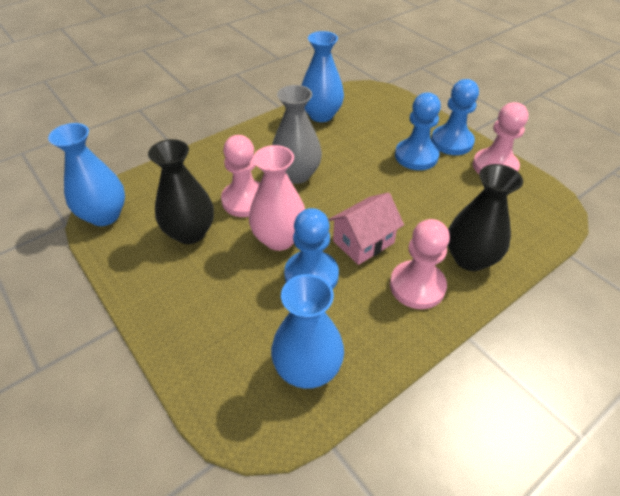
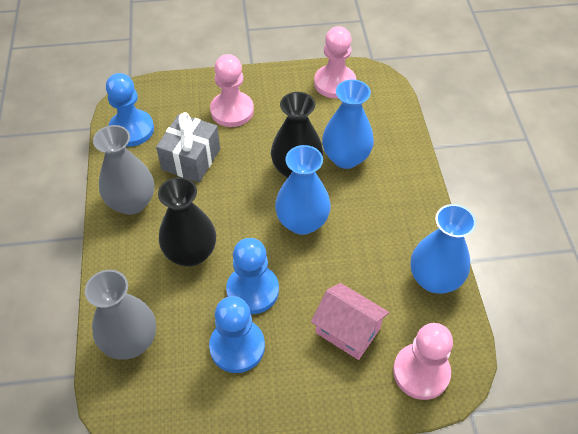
grey gift: none = 0 -> [156,112,220,182] = 1
grey vase: [272,85,322,184] = 1 -> [85,270,156,360] [93,125,154,215] = 2
pink vase: [249,145,305,251] = 1 -> none = 0

